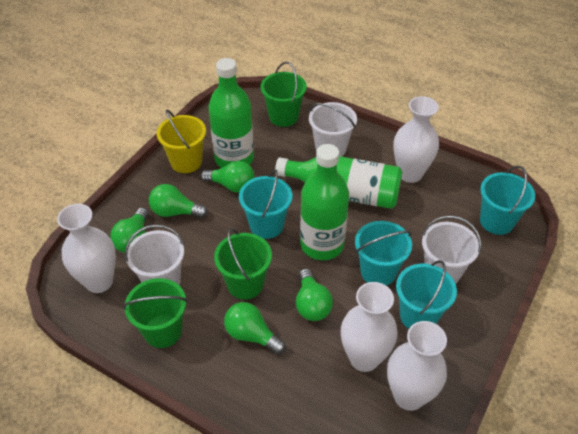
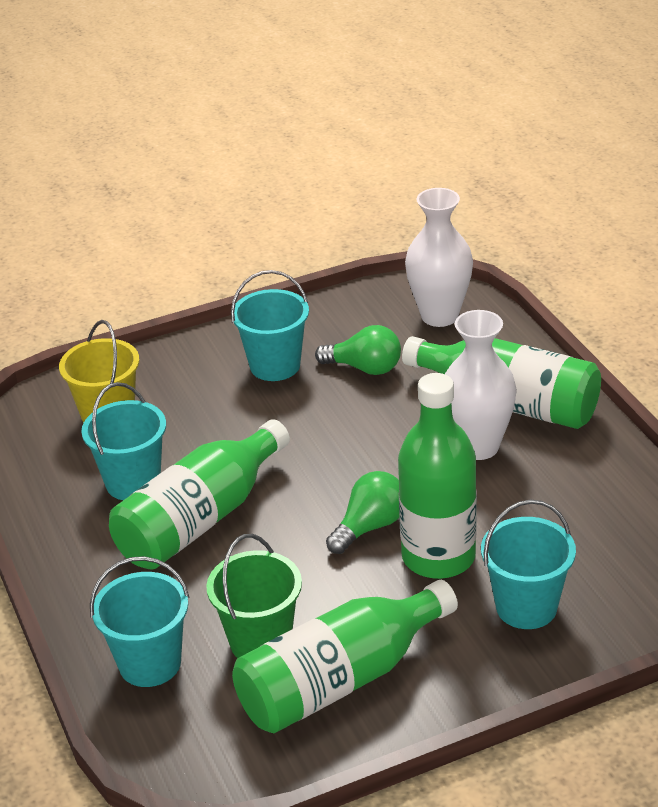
green bottle: [209,58,254,168] [275,156,403,209] [300,144,349,260] = 3 -> [109,419,290,570] [232,580,458,733] [398,373,477,579] [402,336,601,429] = 4
green bucket: [123,278,188,348] [214,228,272,300] [261,62,307,127] = 3 -> [206,534,302,658] = 1
green light bulb: [110,208,149,253] [149,184,208,218] [201,161,254,193] [224,302,286,355] [296,268,333,321] = 5 -> [315,325,401,375] [326,471,399,554] = 2
white bucket: [125,224,184,285] [309,102,357,157] [422,215,481,284] = 3 -> none = 0
white vase: [57,204,116,293] [341,282,398,372] [387,321,447,411] [393,96,439,183] = 4 -> [405,188,473,327] [445,310,517,460] = 2

